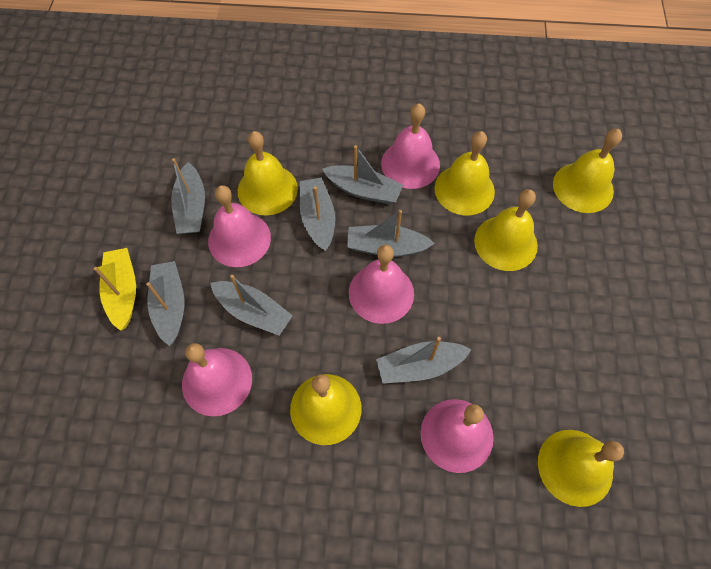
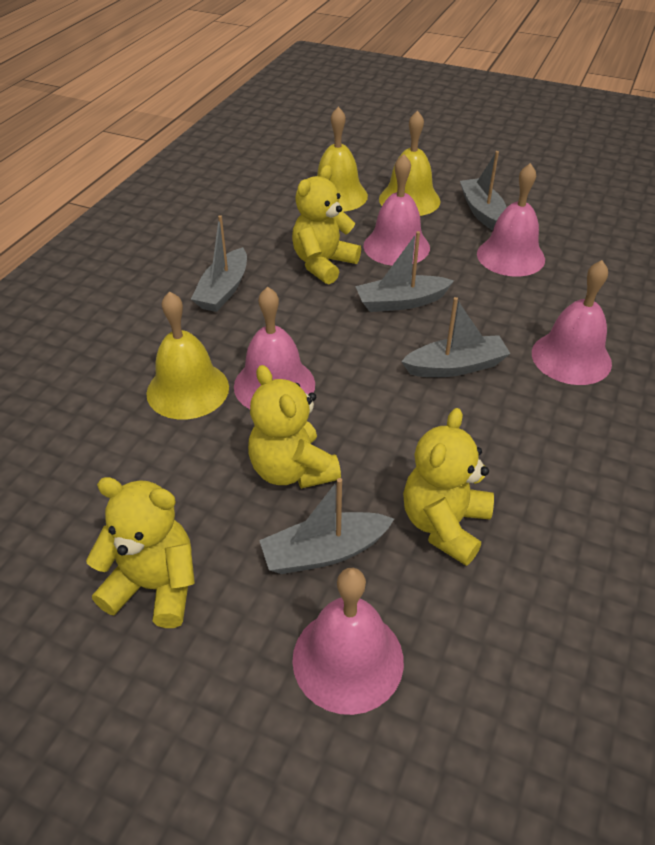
grey boat: [146,261,185,346] [171,158,205,234] [210,275,293,336] [300,178,335,251] [322,145,403,205] [347,210,435,257] [376,337,472,384] = 7 -> [191,215,247,312] [259,478,394,574] [355,231,454,312] [401,297,511,377] [460,151,507,230] = 5
yellow bell: [238,131,298,215] [290,374,362,445] [434,131,495,215] [474,189,538,271] [538,430,624,507] [553,129,622,213] = 6 -> [146,291,229,420] [317,107,368,212] [379,110,441,216] = 3
yellow boat: [94,248,136,331] = 1 -> none = 0
yellow teddy bear: none = 0 -> [86,477,195,628] [248,365,341,489] [292,165,361,284] [403,408,494,566] = 4

